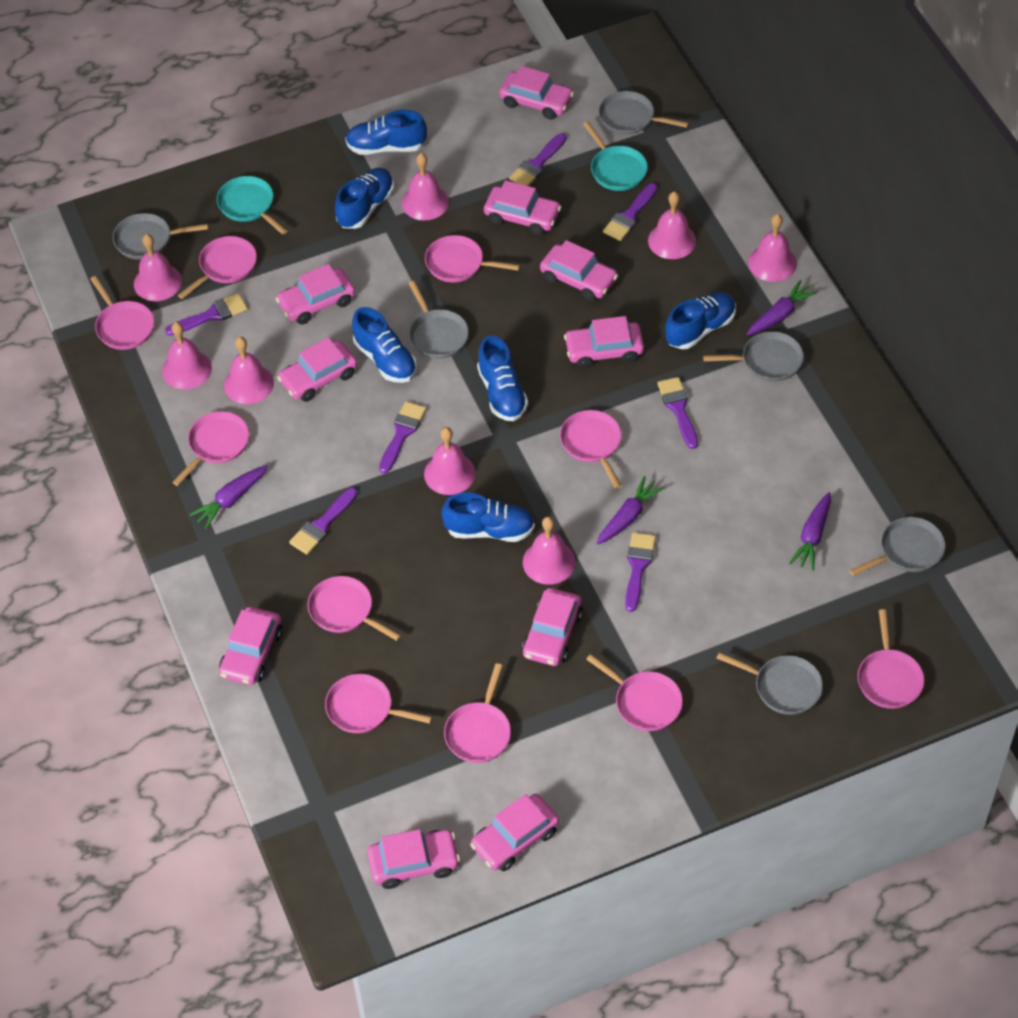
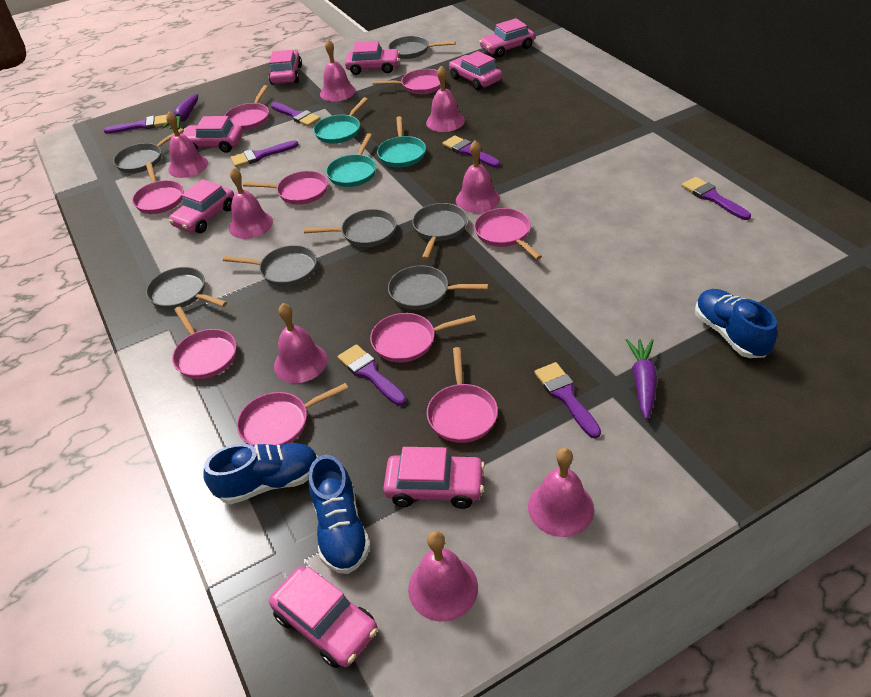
blue shoe: [335,168,394,229] [345,110,427,155] [352,307,417,383] [441,492,535,542] [477,336,528,421] [665,292,736,349] = 6 -> [203,443,318,504] [308,455,370,574] [695,289,778,358] = 3
grey pan: [113,213,208,260] [408,281,469,359] [598,91,689,135] [703,331,804,382] [717,652,823,715] [850,517,945,576] = 6 -> [113,128,184,173] [146,267,227,310] [223,245,317,286] [304,209,396,247] [388,36,456,59] [388,266,488,310] [412,203,468,260] = 7
pink car: [219,607,282,685] [276,264,355,324] [277,337,358,402] [367,829,460,889] [470,794,559,871] [484,180,561,235] [499,66,574,120] [522,588,583,666] [540,240,618,301] [564,316,644,368] = 10 -> [169,179,234,233] [182,116,243,153] [269,50,302,85] [269,566,378,668] [345,41,400,75] [383,447,485,509] [449,51,502,90] [479,18,535,57] = 8
pink pan: [90,276,154,350] [172,411,249,486] [178,236,257,299] [307,576,401,641] [325,674,432,733] [425,235,520,282] [444,663,511,763] [560,410,622,489] [586,654,683,731] [858,609,924,709] = 10 -> [132,162,183,214] [172,307,236,379] [225,85,269,130] [237,383,348,445] [243,171,328,205] [370,313,476,362] [372,69,441,94] [427,347,498,443] [474,208,542,260] = 9
purple carrot: [189,465,268,529] [596,476,665,545] [747,280,818,335] [789,492,831,571] = 4 -> [162,94,198,129] [626,339,657,420] = 2
turquoise pan: [217,176,287,235] [583,121,648,191] = 2 -> [314,97,368,144] [326,133,376,187] [377,116,426,167] = 3

